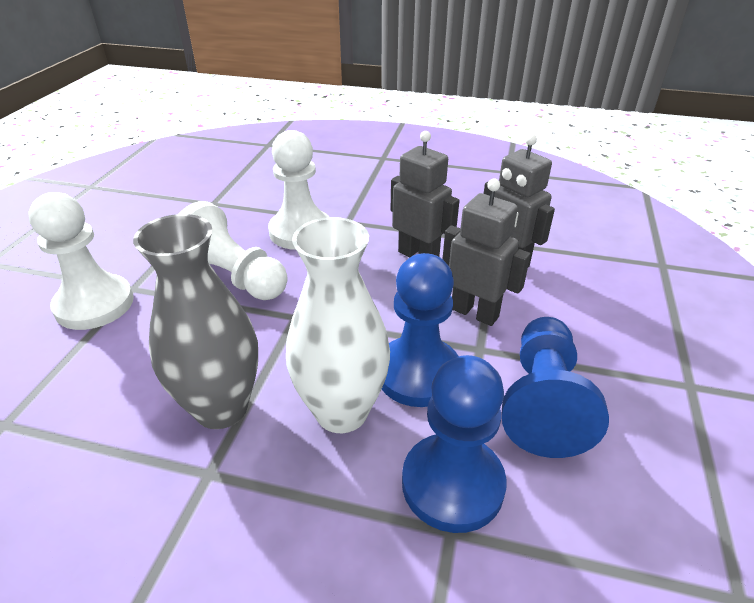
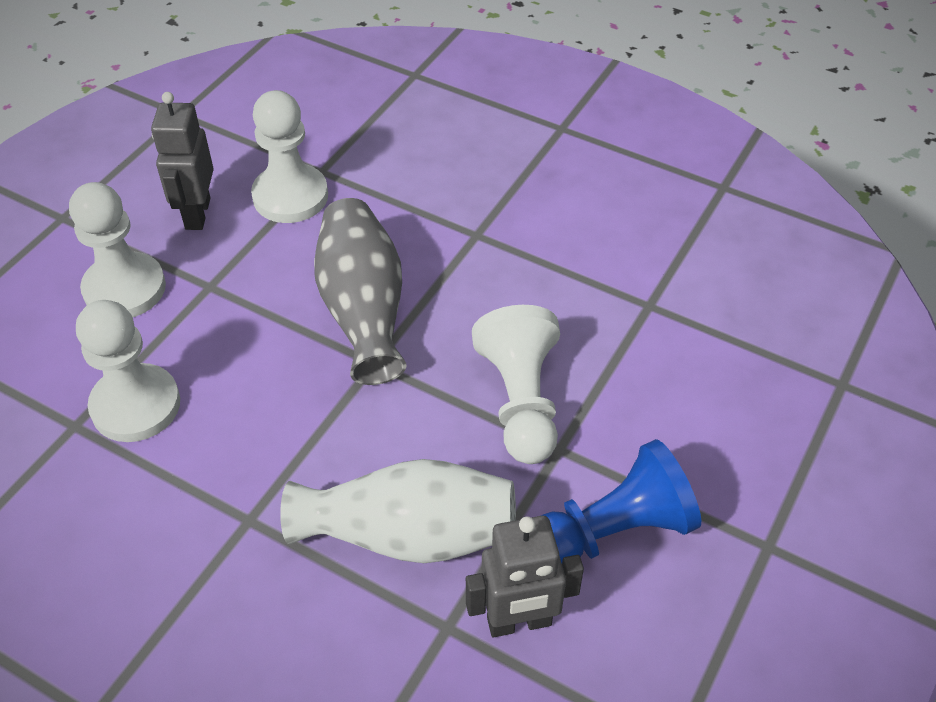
blue pawn: [382,253,458,407] [402,355,507,533] [502,317,609,458] = 3 -> [541,439,701,563] = 1
grey robot: [391,131,460,257] [443,179,531,326] [484,134,555,267] = 3 -> [151,92,214,230] [466,516,584,637] = 2
white pawn: [28,192,134,330] [179,201,288,300] [268,130,329,250] = 3 -> [69,182,166,317] [76,300,180,442] [251,90,328,223] [472,305,560,464] = 4

